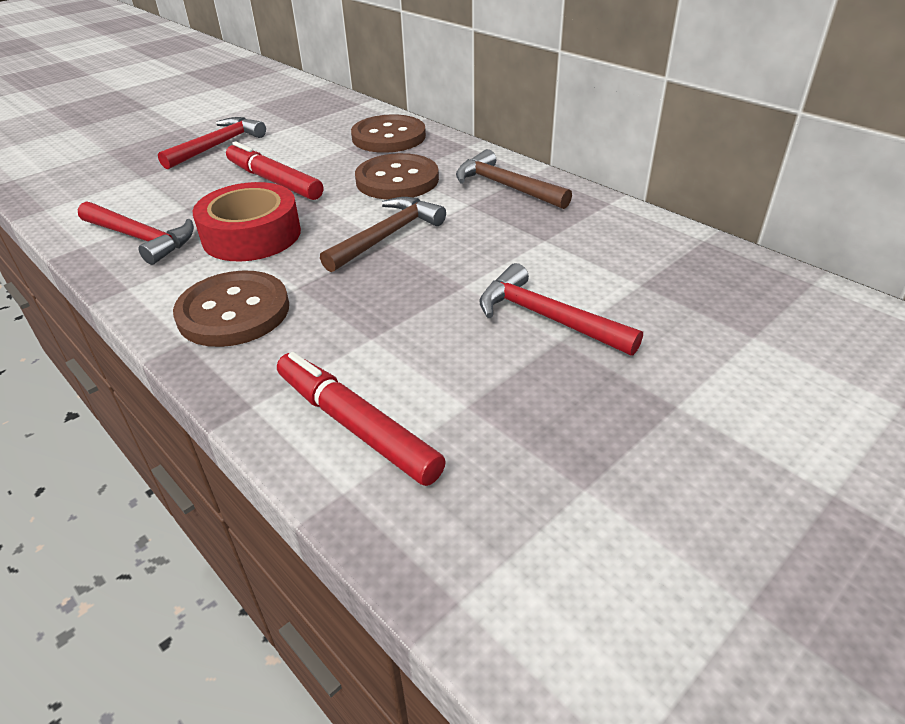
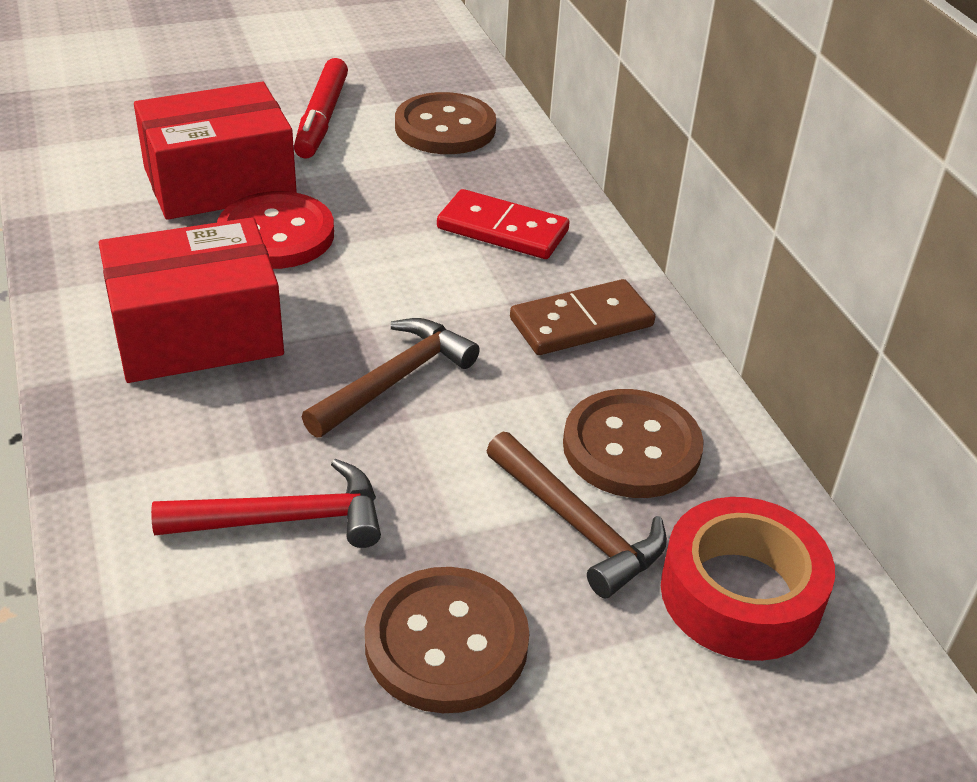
brown domino: none = 0 -> [510,279,655,355] = 1
red box: none = 0 -> [99,217,284,383] [134,82,297,220] = 2
red button: none = 0 -> [217,191,334,269] = 1
red domino: none = 0 -> [437,189,569,259] = 1
red hammer: [78,201,194,265] [158,117,266,169] [479,263,643,356] = 3 -> [151,459,381,548] = 1
red marker: [226,141,323,200] [277,352,446,486] = 2 -> [294,58,348,159] = 1

